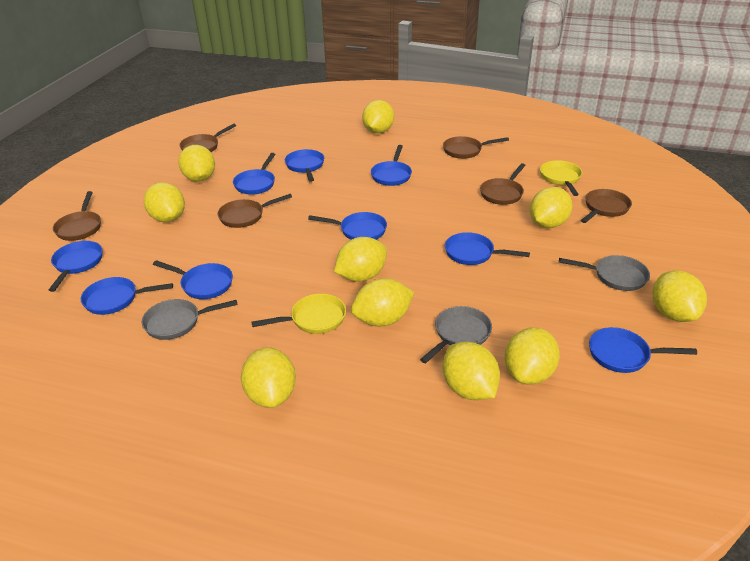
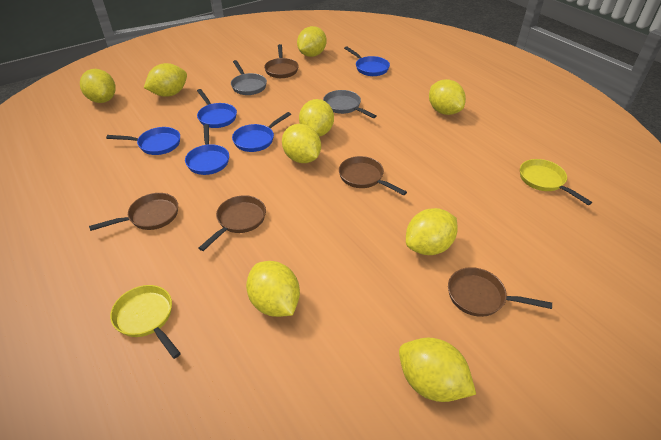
blue pan: [49,241,102,292] [81,277,173,315] [153,260,233,299] [233,153,275,195] [285,149,324,182] [308,212,387,240] [371,145,412,186] [445,232,530,265] [589,327,697,373] = 9 -> [106,127,180,155] [185,124,229,175] [197,89,237,128] [232,112,291,152] [344,46,390,76] = 5
brown pan: [53,191,101,241] [180,124,236,152] [218,194,292,228] [443,136,509,159] [480,163,526,205] [581,189,632,223] = 6 -> [89,193,178,231] [199,195,266,251] [264,44,299,78] [339,156,407,195] [448,267,552,317] = 5
grey pan: [142,299,237,340] [420,306,492,363] [559,255,650,291] = 3 -> [231,60,267,95] [323,90,377,118] = 2
yellow lemon: [144,182,185,222] [178,145,215,182] [241,347,296,408] [334,237,387,282] [351,278,414,326] [362,100,394,133] [442,342,500,400] [505,327,560,385] [530,187,573,228] [652,271,707,322] = 10 -> [80,69,116,103] [144,63,187,97] [246,261,300,317] [282,124,321,163] [297,26,327,57] [299,99,334,137] [399,338,476,402] [406,208,458,255] [429,79,466,115] = 9

